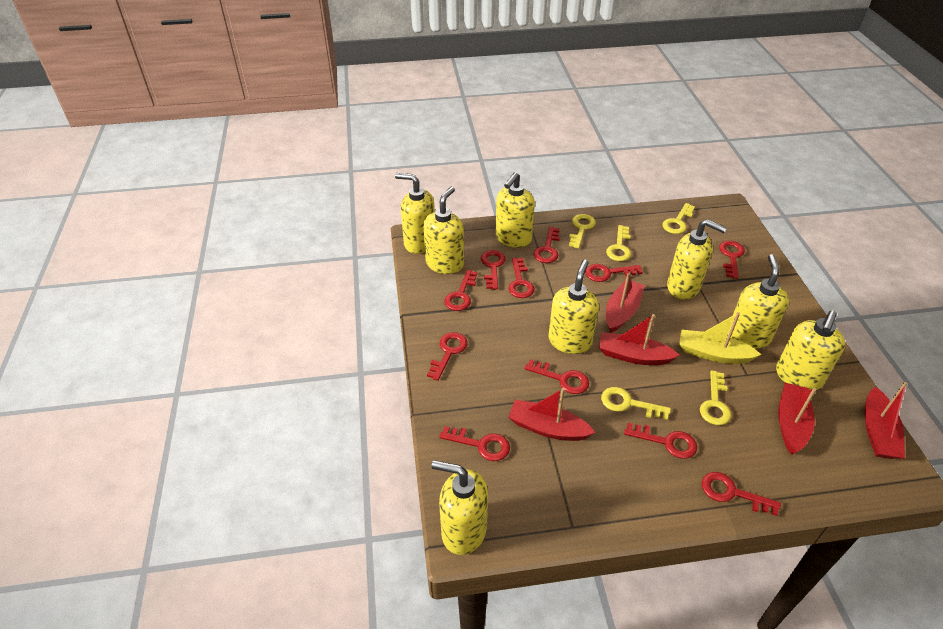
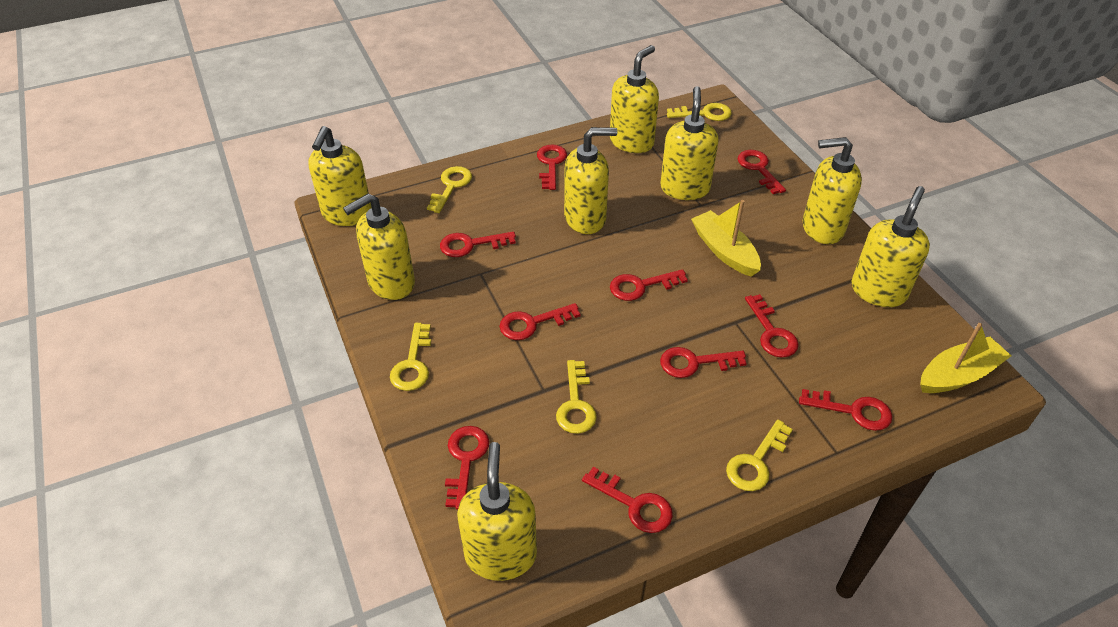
red boat: [508,388,595,441] [599,314,680,365] [606,273,645,333] [778,383,817,454] [865,382,907,459] = 5 -> none = 0
red key: [427,332,468,381] [439,426,510,461] [444,270,477,311] [481,250,506,290] [508,258,535,298] [525,359,589,394] [534,227,560,263] [585,264,643,282] [624,423,697,459] [702,472,781,516] [719,241,745,279] = 11 -> [440,232,516,257] [445,426,489,509] [499,303,580,340] [537,145,567,190] [582,467,673,533] [610,269,688,301] [660,347,747,378] [737,150,786,194] [745,294,799,358] [799,389,892,431] = 10
yellow boat: [679,312,762,364] = 1 -> [691,200,761,277] [920,323,1011,393] = 2

